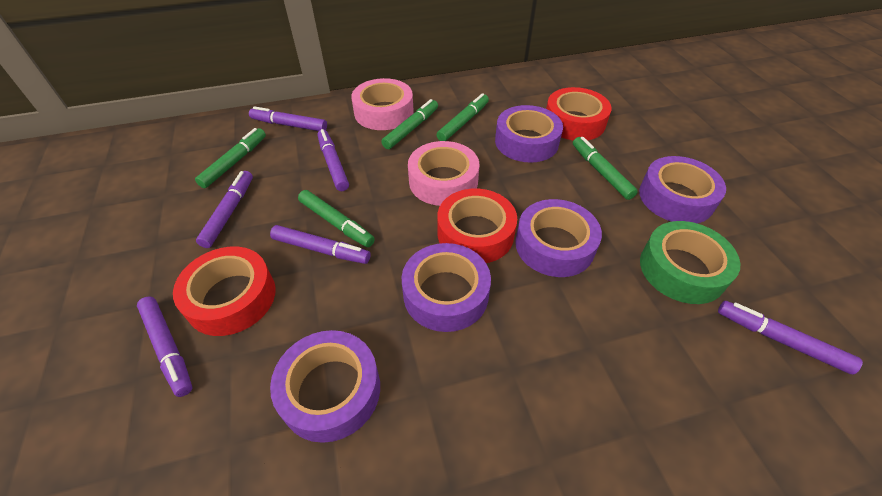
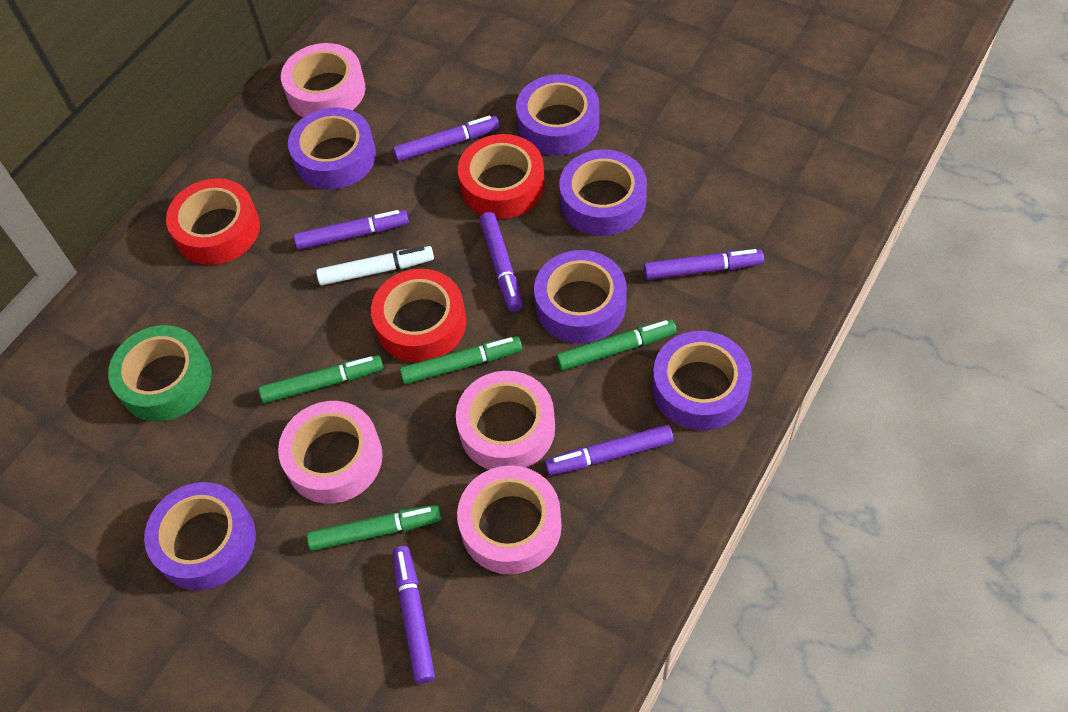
green marker: [195,128,266,188] [298,190,375,247] [381,99,438,149] [437,93,489,141] [573,137,638,200] = 5 -> [259,355,383,403] [307,505,442,551] [400,336,522,384] [556,319,676,371] = 4
pink tape: [351,78,414,130] [408,141,479,206] = 2 -> [278,401,383,504] [281,43,365,117] [456,371,555,470] [457,465,562,574] = 4
purple tape: [270,330,380,443] [402,243,491,332] [495,105,563,163] [515,199,602,277] [639,156,726,223] = 5 -> [144,482,256,590] [288,107,376,189] [516,74,599,155] [534,250,627,343] [559,149,647,236] [652,331,752,431] = 6
white marker: none = 0 -> [316,246,434,285] = 1

